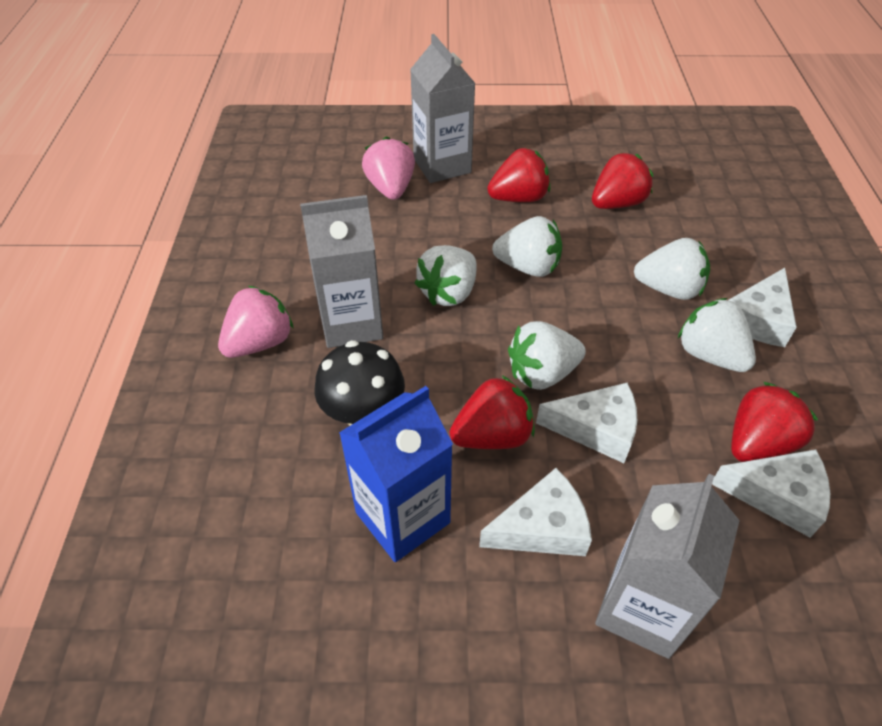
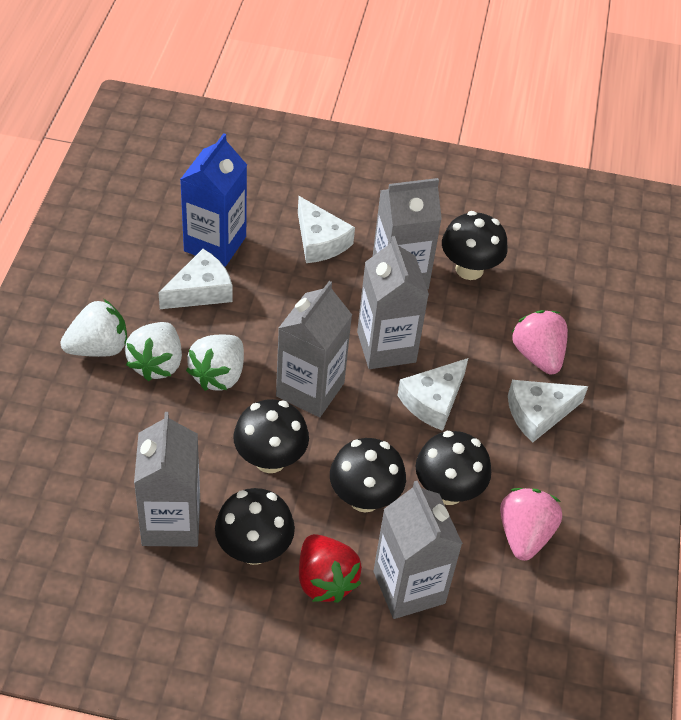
black mushroom: [314,340,405,426] = 1 -> [215,488,295,565] [233,399,309,473] [330,438,406,513] [415,431,491,505] [442,211,508,280] = 5
grey carton: [300,195,383,348] [410,34,475,183] [595,474,740,659] = 3 -> [134,412,200,547] [276,281,352,417] [357,236,429,369] [373,178,442,289] [374,481,463,619] = 5
red strawberry: [450,375,535,449] [487,148,550,202] [592,153,653,209] [731,382,818,462] = 4 -> [299,534,362,603] = 1
white strawberry: [415,245,477,306] [492,216,562,277] [508,321,586,390] [634,238,710,300] [678,298,756,372] = 5 -> [60,299,127,357] [125,322,182,381] [186,335,244,391] = 3

